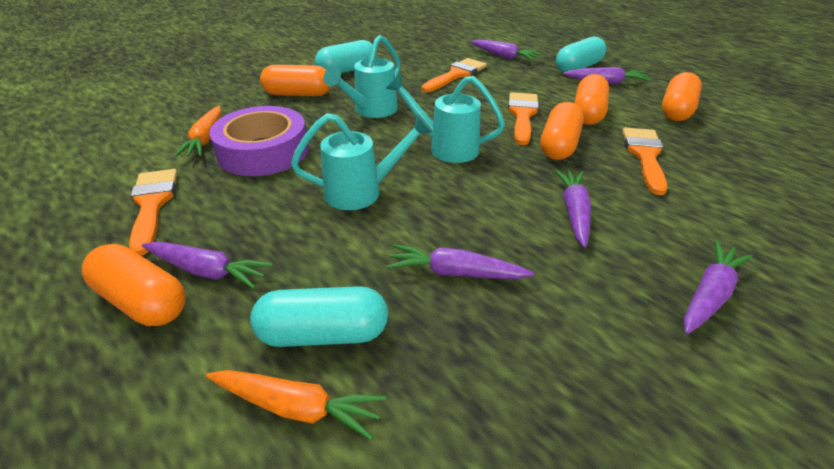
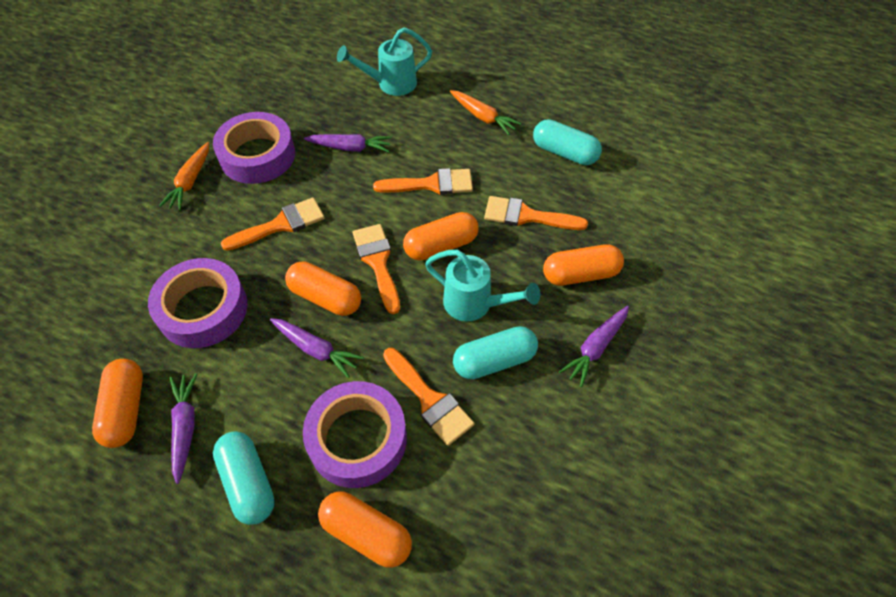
orange brush: [129,169,177,256] [421,58,487,92] [508,92,539,145] [622,128,667,195] = 4 -> [221,197,325,251] [353,224,400,314] [373,168,473,195] [383,348,474,446] [484,196,588,230] = 5
purple carrot: [142,242,273,289] [386,244,535,279] [471,39,541,60] [554,170,591,248] [563,67,651,84] [684,241,753,334] = 6 -> [170,373,198,484] [270,318,364,378] [304,134,392,152] [559,306,629,387] = 4
purple tape: [209,106,309,176] = 1 -> [148,258,248,348] [213,112,295,184] [303,381,407,488] = 3
turquoise watering can: [291,113,433,210] [324,35,401,118] [386,73,505,163] = 3 -> [337,27,432,96] [425,250,540,321] = 2

